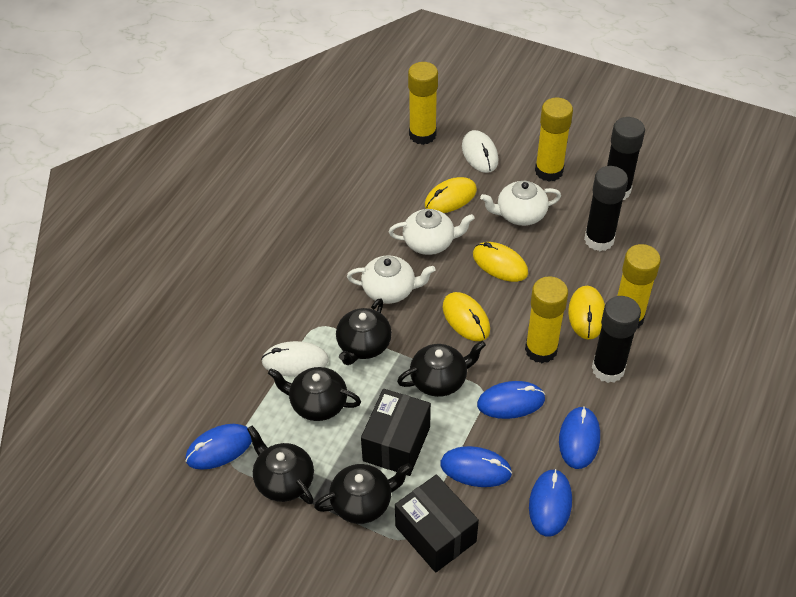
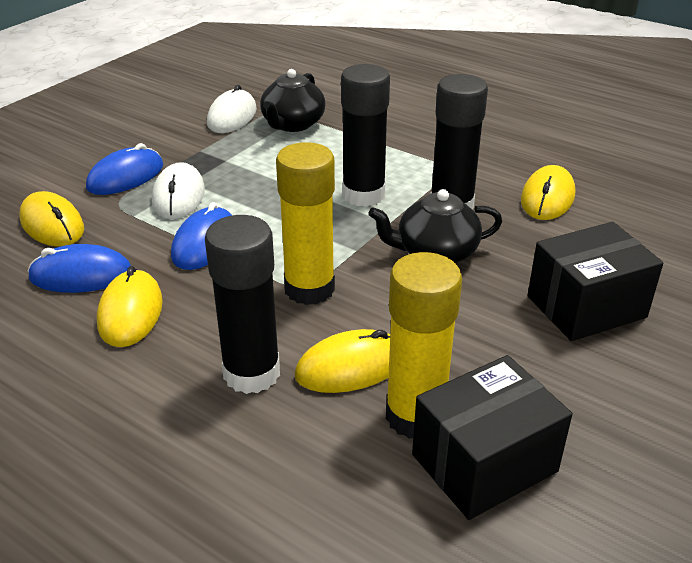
black teapot: [247,426,314,504] [268,367,361,421] [314,463,412,524] [336,298,392,365] [397,341,486,397] = 5 -> [260,69,326,132] [368,189,502,263] = 2
blue mouse: [186,424,252,470] [440,446,512,487] [477,381,545,419] [529,469,572,537] [559,406,600,469] = 5 -> [27,244,131,293] [86,143,163,195] [171,202,232,270] = 3
white teapot: [347,255,436,304] [389,209,475,255] [480,181,561,226] = 3 -> none = 0
yellow glue stick: [408,62,438,145] [525,276,568,363] [535,98,573,182] [617,244,661,329] = 4 -> [276,142,335,305] [386,252,462,439] = 2

